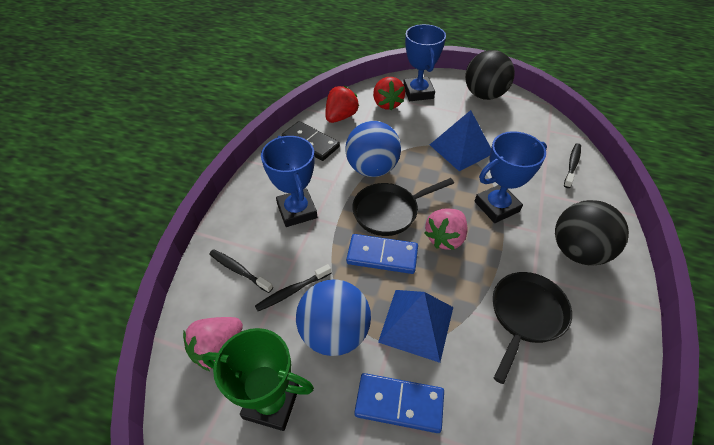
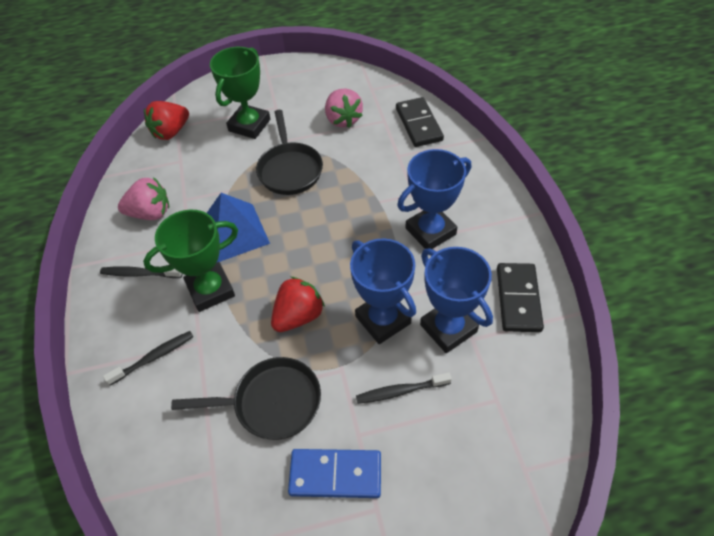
black ball: [465,50,515,100] [555,200,629,265] = 2 -> none = 0
black domino: [282,121,340,161] = 1 -> [396,97,444,147] [497,263,544,332] = 2
blue ball: [296,279,371,356] [345,121,401,177] = 2 -> none = 0
blue domino: [346,234,418,274] [354,373,444,433] = 2 -> [288,449,381,498] = 1
blue pyramid: [378,290,453,363] [430,110,491,171] = 2 -> [207,193,270,262] = 1
green trophy: [202,328,314,431] = 1 -> [143,210,238,312] [210,47,270,139] = 2

